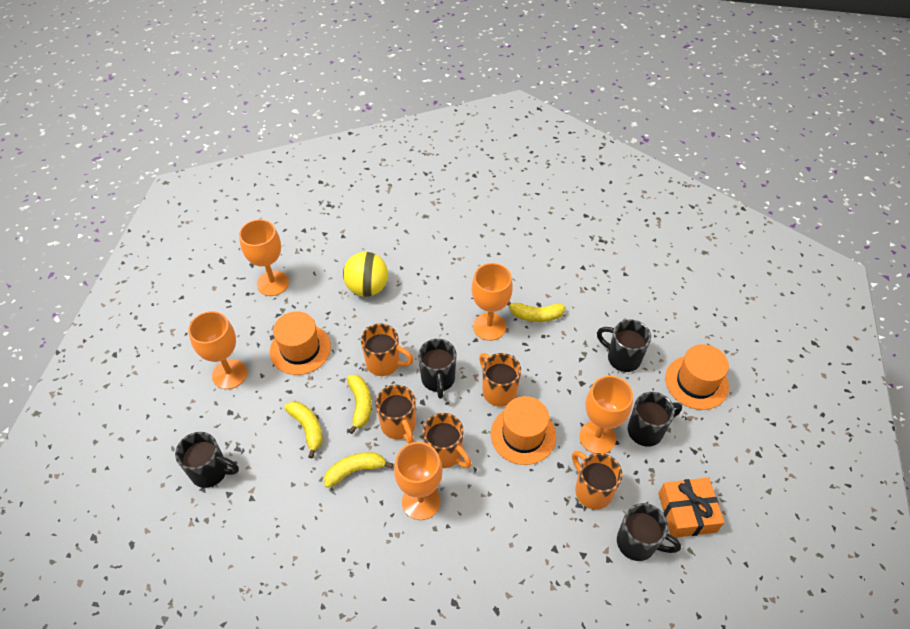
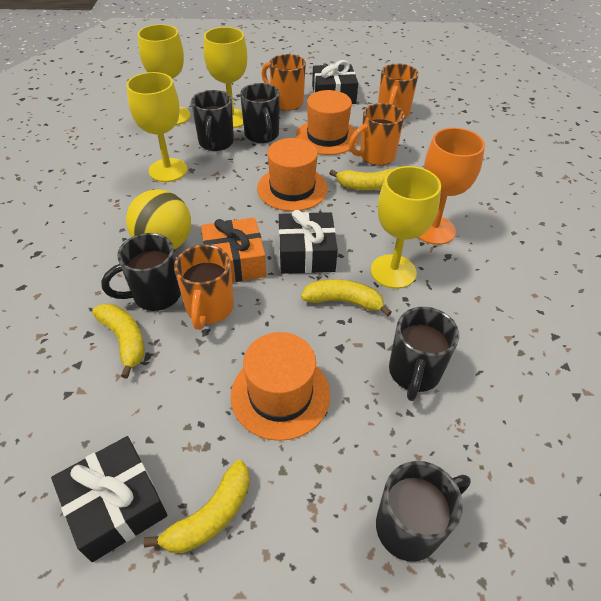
black gift: none = 0 -> [51,436,168,562] [279,210,338,274] [312,60,358,104] = 3
orange goblet: [188,311,247,389] [239,219,289,296] [394,442,442,520] [471,263,513,341] [579,376,633,454] = 5 -> [418,128,485,245] = 1
orange mug: [361,324,414,376] [376,385,416,444] [423,413,472,468] [479,353,521,407] [572,451,623,510] = 5 -> [174,245,234,330] [262,54,306,111] [349,103,405,165] [378,63,419,119] = 4
yellow goblet: none = 0 -> [126,72,187,182] [138,24,191,125] [204,27,247,128] [371,166,441,289] = 4

